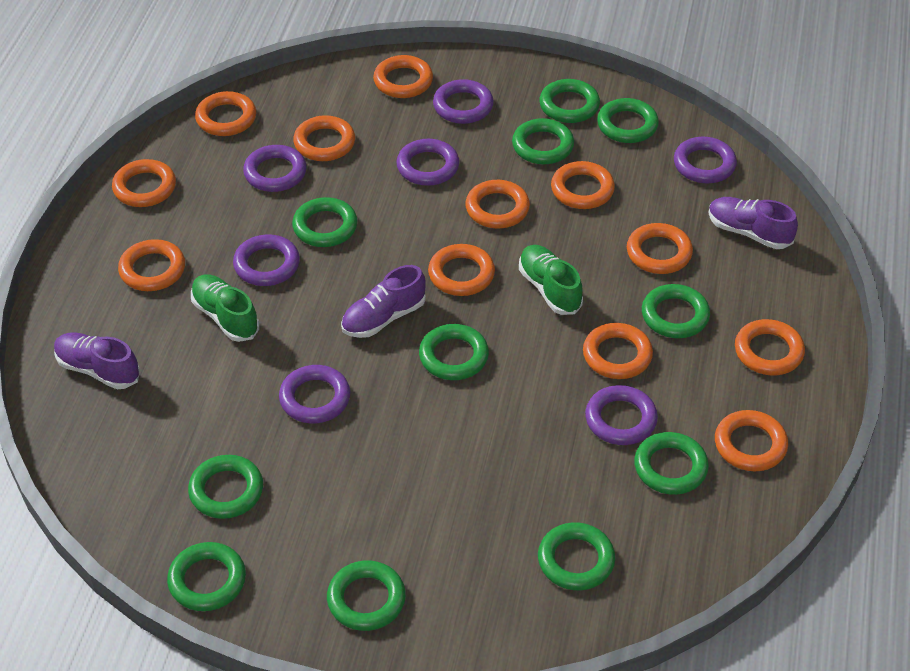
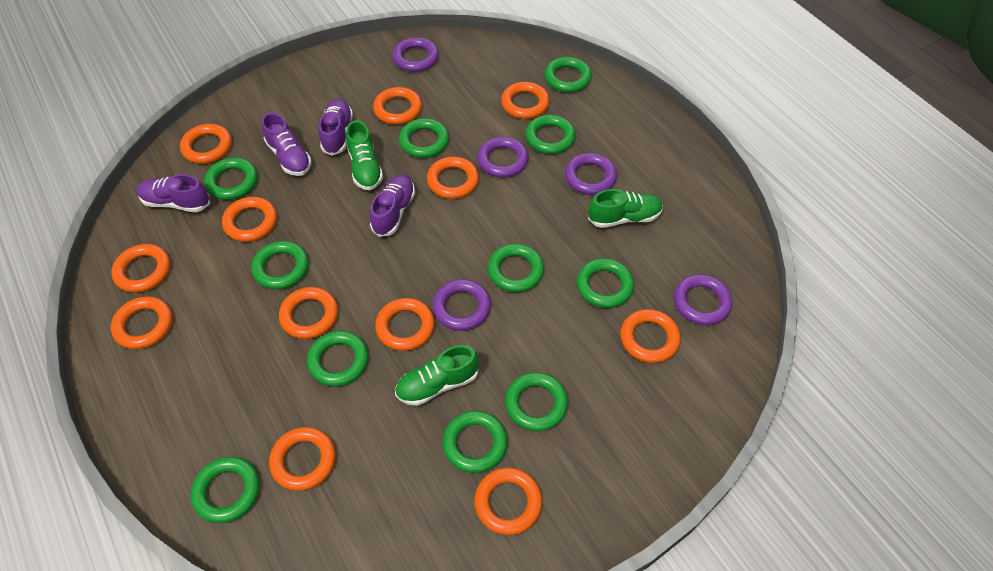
green shoe: [191,274,259,342] [519,245,583,315] = 2 -> [346,120,383,190] [395,345,479,406] [588,189,663,228] = 3
purple ring: [233,235,300,286] [243,145,307,192] [279,365,350,424] [396,139,459,186] [433,79,494,124] [585,385,658,445] [674,137,737,183] = 7 -> [393,37,439,72] [433,279,491,331] [477,137,529,178] [565,153,617,195] [674,274,732,325] = 5
purple shoe: [54,332,140,389] [341,265,426,338] [708,197,798,249] = 3 -> [137,174,210,212] [262,112,312,176] [319,99,353,156] [370,175,415,237] = 4

